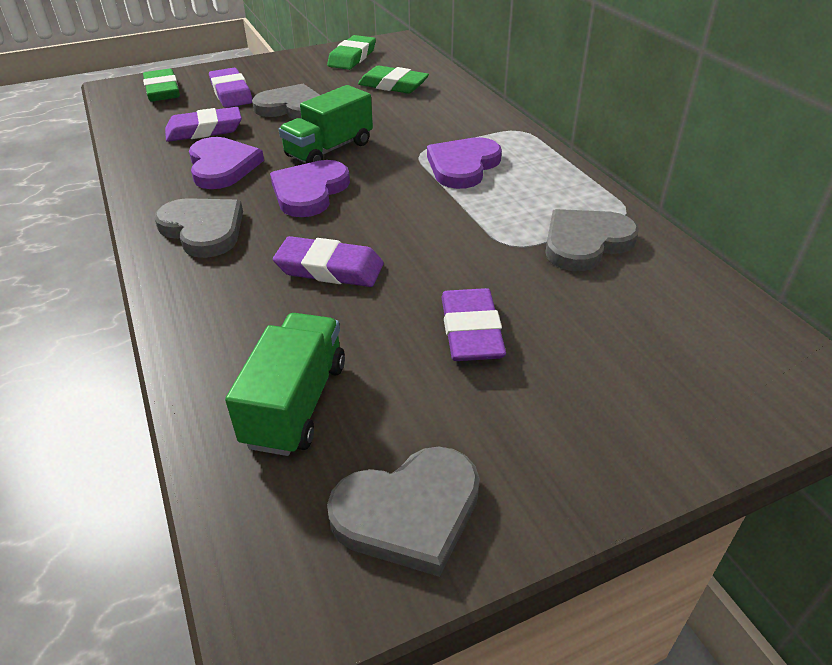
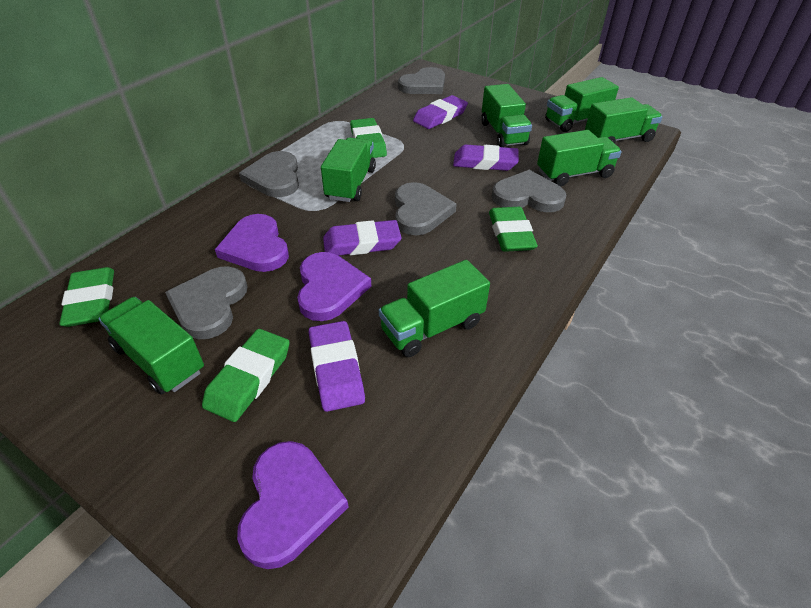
green eraser: [143,69,180,101] [327,35,376,70] [358,65,429,94] = 3 -> [59,267,114,327] [202,329,290,422] [350,118,387,158] [489,207,538,252] = 4
green truck: [225,313,345,456] [279,85,373,163] = 2 -> [98,297,204,394] [321,137,376,202] [379,260,490,357] [481,84,532,147] [537,130,622,186] [545,77,619,132] [585,97,663,143] = 7
grey heart: [154,198,243,258] [252,84,320,119] [327,447,480,577] [545,209,639,271] = 4 -> [165,266,248,339] [239,151,299,197] [395,182,457,235] [398,67,445,94] [492,170,567,212] = 5

